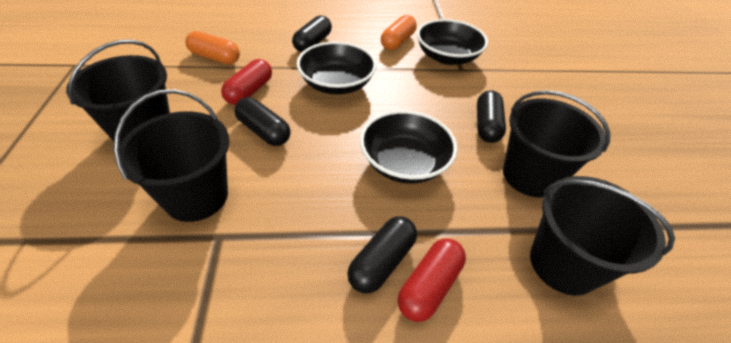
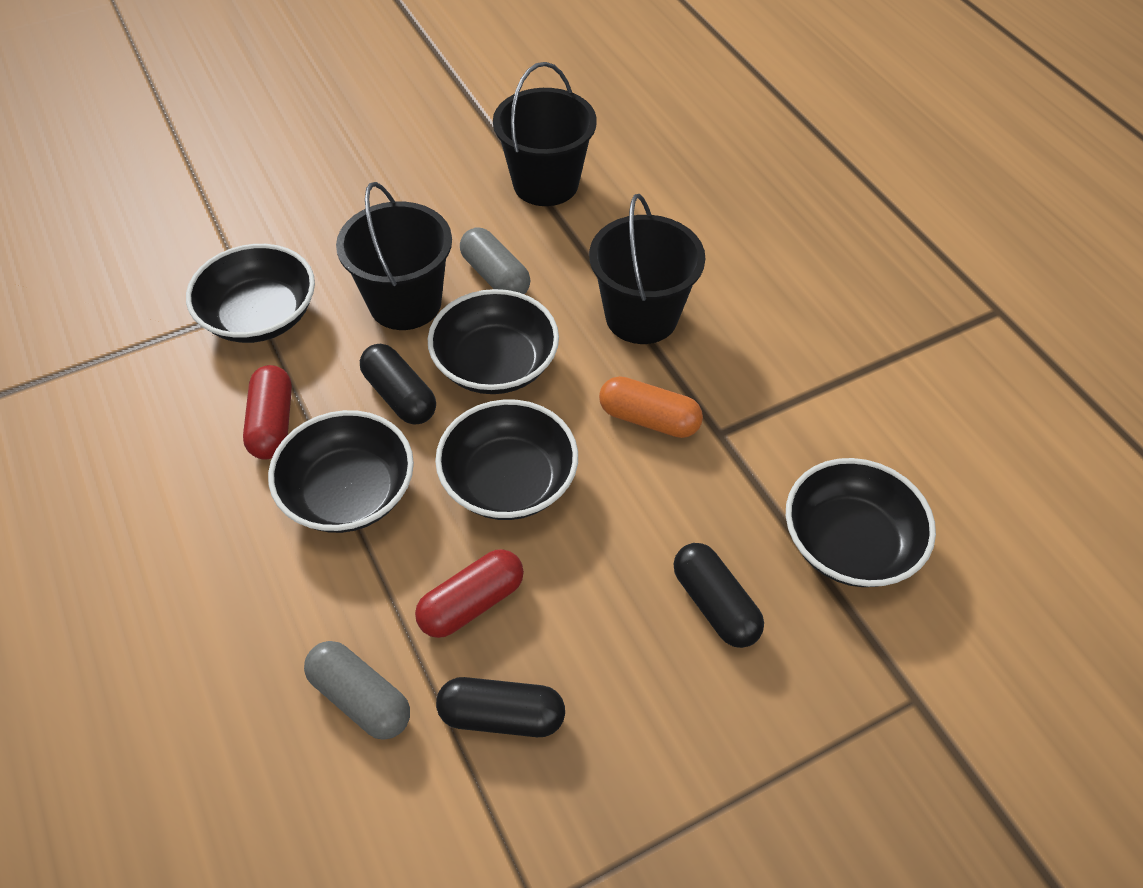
black bowl: [297,41,377,95] [360,110,457,184] [417,19,488,65] = 3 -> [186,244,315,343] [268,410,414,533] [428,289,559,394] [435,399,578,520] [786,458,936,587] = 5
black bucket: [66,40,170,143] [114,89,229,222] [503,90,611,197] [530,176,675,295] = 4 -> [336,182,452,330] [493,62,597,206] [589,194,706,344] = 3
black capsule: [234,97,291,146] [292,15,332,52] [347,216,417,294] [477,90,506,143] = 4 -> [360,344,436,425] [436,677,565,737] [674,543,764,648] = 3
grey capsule: none = 0 -> [304,641,410,740] [460,227,530,294] = 2
orange capsule: [185,31,240,64] [381,15,417,50] = 2 -> [599,376,703,438] = 1

